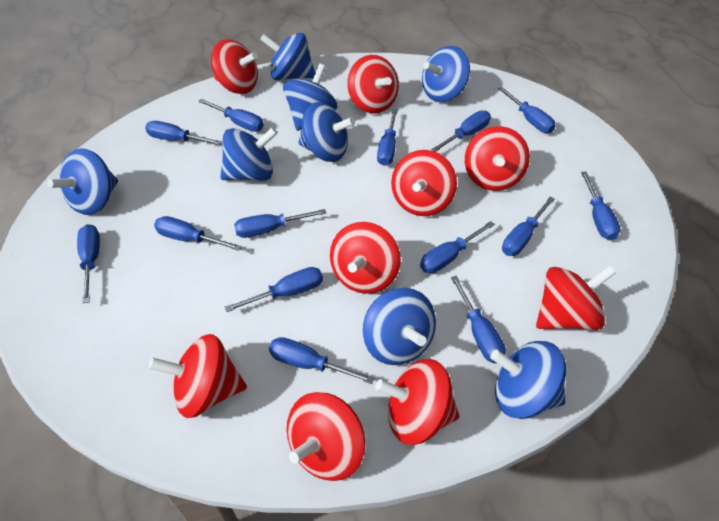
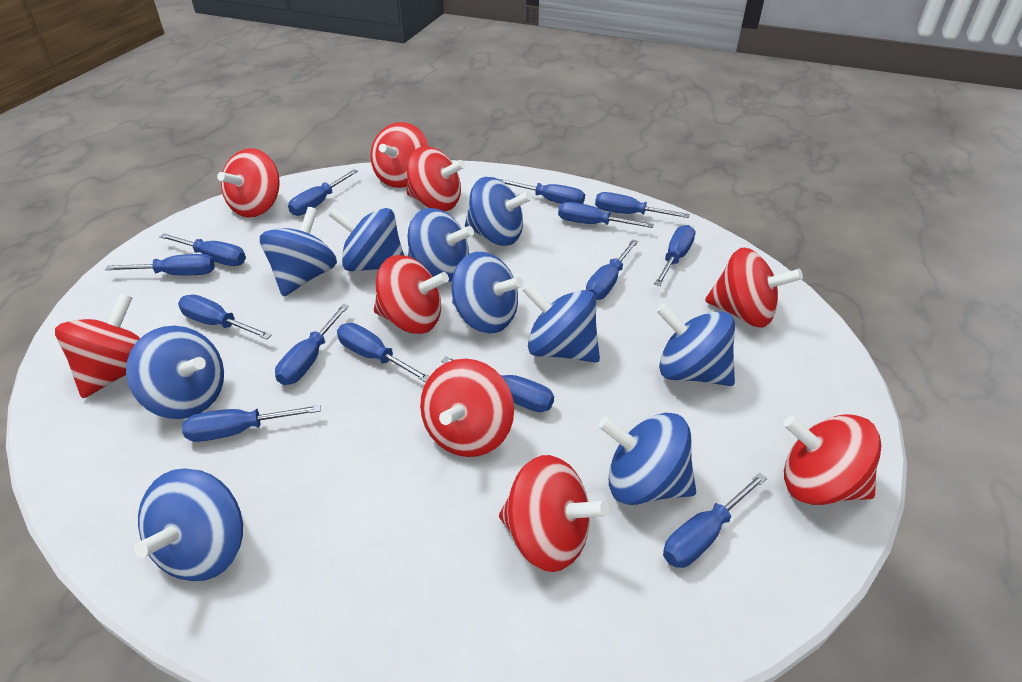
blue spinning top: [47,148,118,215] [220,127,278,181] [260,33,315,80] [283,64,337,131] [299,102,355,162] [363,288,436,365] [422,46,470,102] [490,341,566,419] = 8 -> [126,326,224,419] [134,468,243,581] [260,207,337,297] [328,208,404,271] [408,208,474,282] [451,252,523,333] [465,177,532,246] [522,283,600,363] [598,413,696,505] [656,304,735,386] = 10

